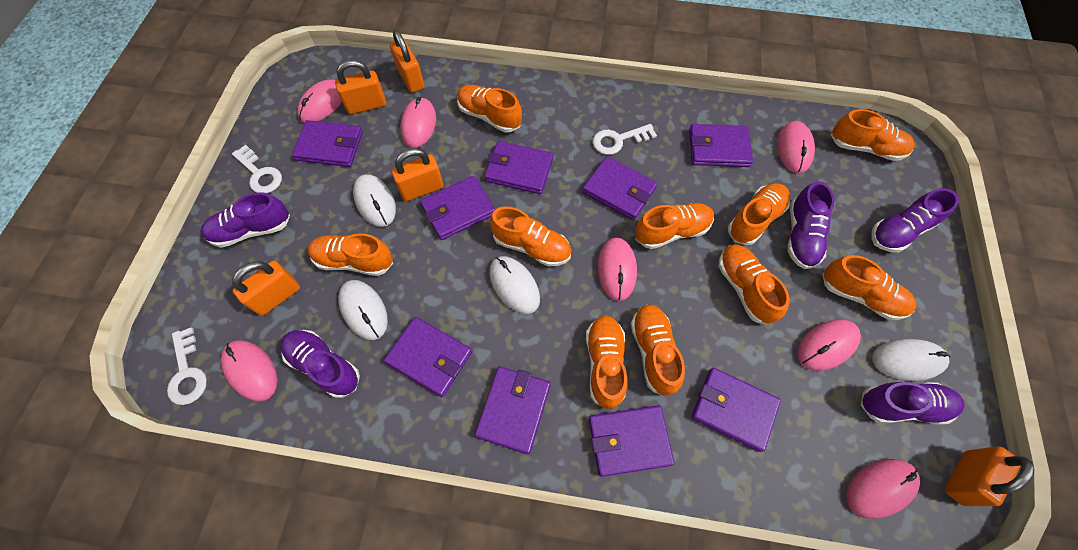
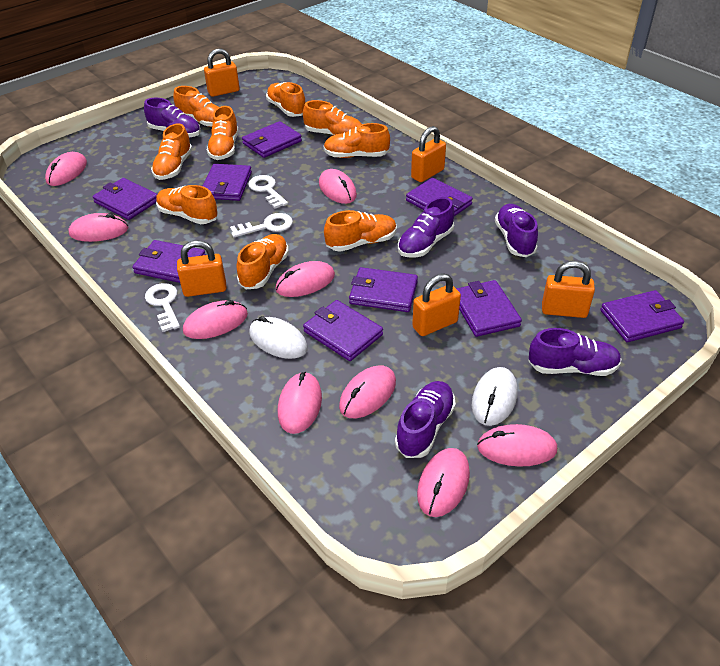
orange shoe: [307,233,393,276] [457,85,522,132] [490,206,571,267] [586,316,628,410] [631,304,685,396] [635,203,714,249] [718,244,790,324] [728,183,790,245] [822,255,917,320] [830,109,915,161] = 10 -> [151,123,192,180] [156,185,218,224] [173,86,218,127] [207,106,239,160] [237,234,289,289] [266,82,305,117] [303,100,362,135] [323,123,390,158] [324,210,397,252] = 9
pink mouse: [221,340,277,402] [297,79,342,123] [400,97,436,148] [598,237,637,301] [777,121,815,173] [797,319,861,371] [846,459,920,519] = 7 -> [45,152,87,186] [69,213,129,242] [183,300,248,339] [275,261,335,297] [278,372,322,434] [319,169,357,204] [339,365,396,418] [417,448,470,517] [477,424,557,467] = 9
white mouse: [338,280,388,340] [353,174,396,227] [489,256,540,314] [872,339,950,381] = 4 -> [249,316,308,359] [472,367,517,426] = 2

